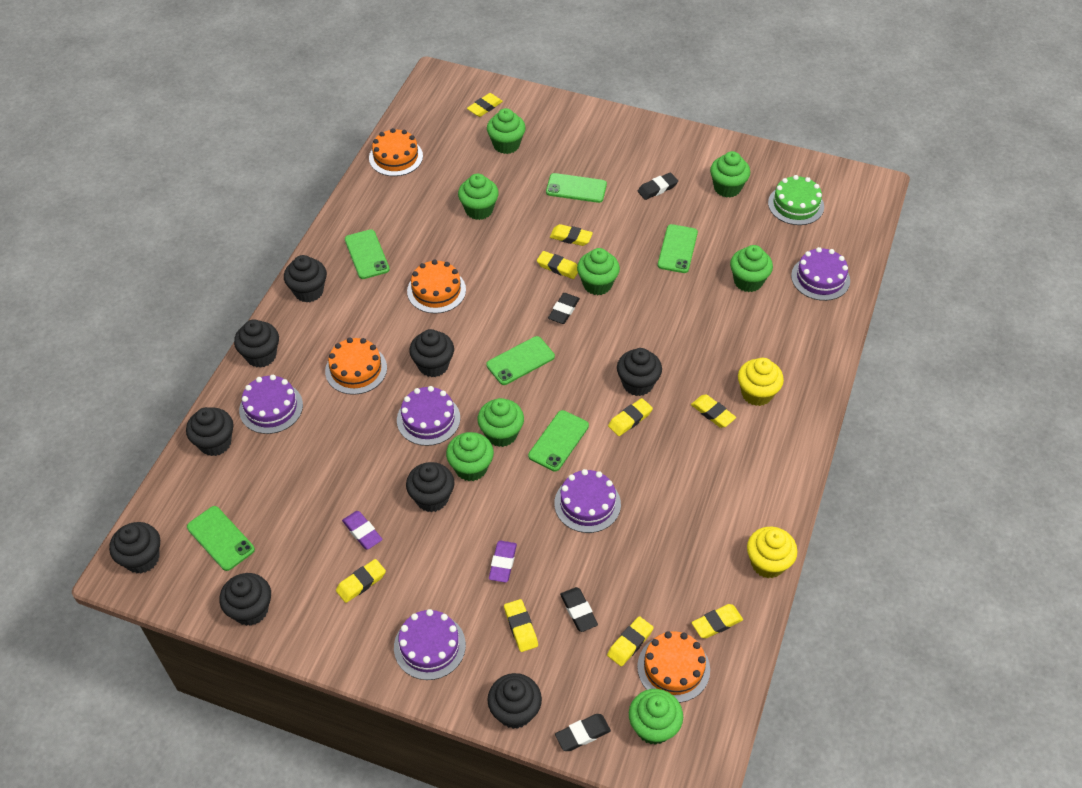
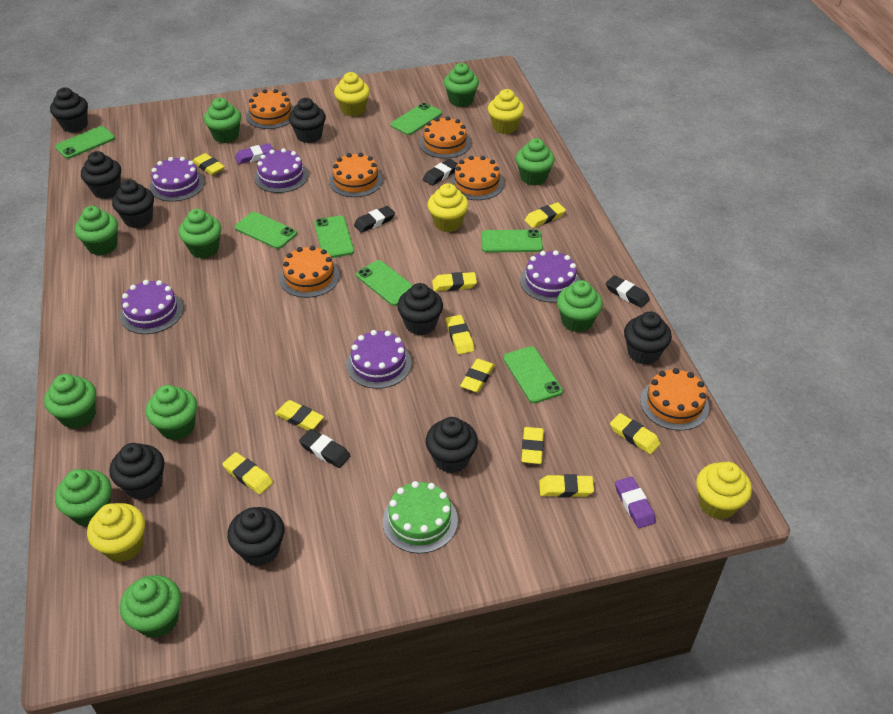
green cupcake: [446,432,494,481] [458,174,499,220] [477,398,524,447] [487,108,526,154] [577,248,620,295] [629,689,683,745] [710,151,750,198] [730,245,773,292] = 8 -> [44,374,96,429] [55,469,111,527] [75,206,118,256] [120,575,181,638] [146,385,197,440] [179,209,222,258] [204,98,241,143] [444,63,479,107] [516,138,555,186] [557,280,603,332] = 10
green phone: [187,506,255,571] [345,229,390,279] [486,336,555,385] [528,410,589,471] [546,173,607,203] [658,224,698,273] = 6 -> [55,126,115,159] [235,212,297,249] [314,216,354,258] [356,260,413,306] [390,103,442,135] [481,229,543,253] [503,346,563,403] = 7
orange cake: [325,338,387,395] [369,128,423,176] [407,259,466,314] [637,631,710,703] = 4 -> [246,89,294,129] [279,246,339,298] [329,153,383,197] [419,116,471,159] [450,156,504,200] [640,368,709,431] = 6
yellow cupcake: [738,358,784,406] [747,527,798,578] = 2 -> [87,503,145,562] [334,72,370,117] [428,183,469,232] [488,89,524,134] [696,462,752,519] = 5
yellow eraser: [336,559,386,603] [467,93,503,117] [504,599,538,652] [537,251,578,279] [550,224,593,246] [607,616,654,666] [608,398,653,436] [691,395,736,428] [692,604,743,639] = 9 -> [193,153,225,175] [222,452,273,495] [275,400,324,431] [432,272,477,291] [446,315,474,354] [460,359,495,393] [521,427,544,464] [525,202,566,228] [539,474,594,498] [610,413,661,454] = 10

